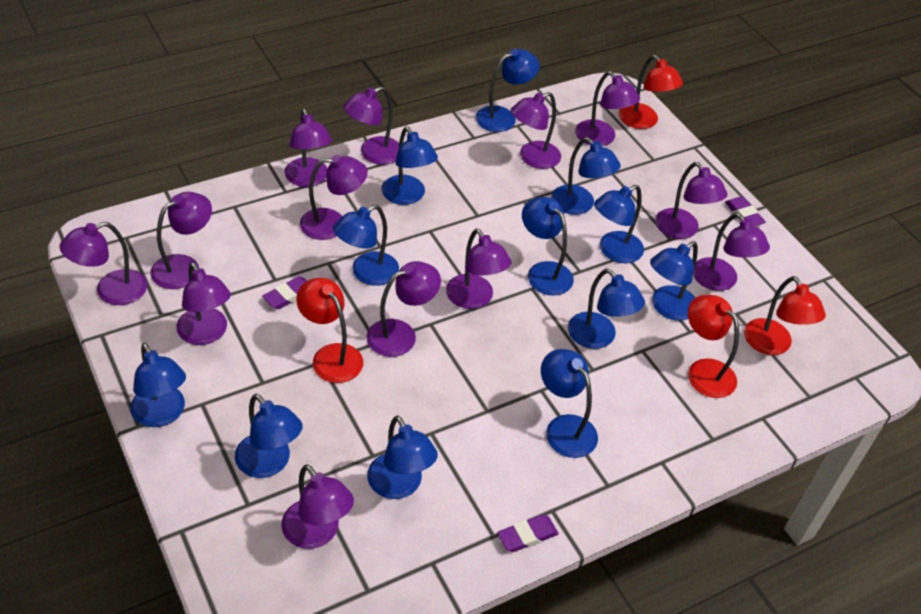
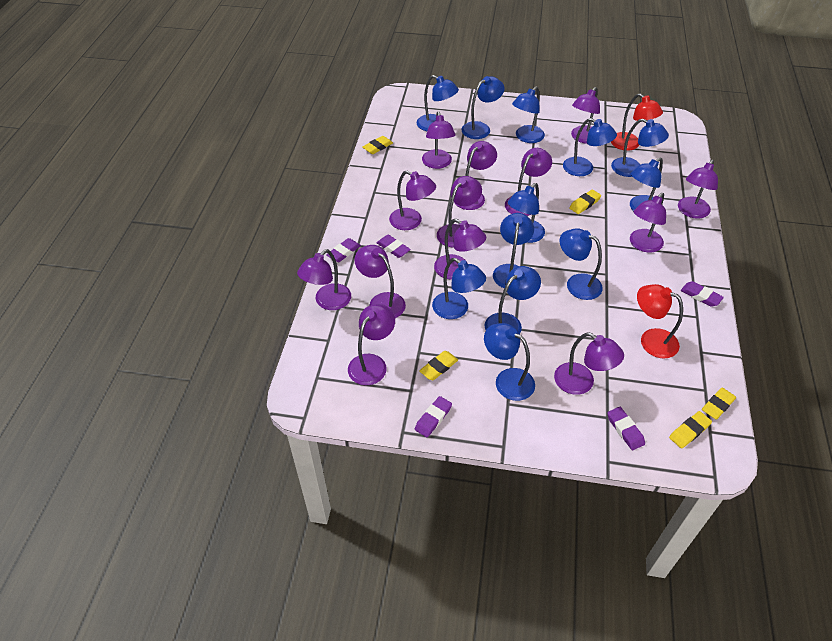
purple eraser: [262,276,307,309] [497,515,559,552] [725,196,766,226] = 3 -> [326,238,361,262] [377,235,411,258] [415,396,452,437] [607,407,645,450] [681,281,724,307] = 5
red lamp: [296,278,363,383] [619,55,683,129] [688,295,739,398] [744,276,826,355] = 4 -> [611,94,663,151] [637,284,683,358] = 2
yellow eraser: none = 0 -> [363,136,393,154] [419,351,458,380] [569,190,601,214] [669,411,712,449] [702,388,736,420] = 5

